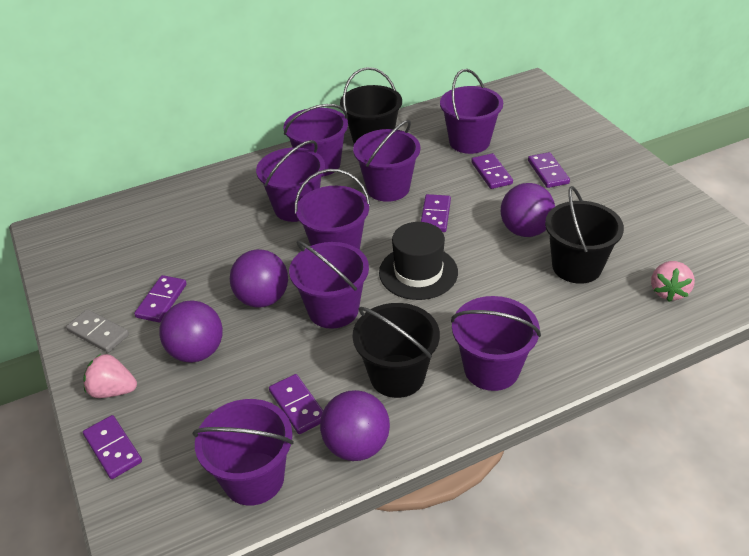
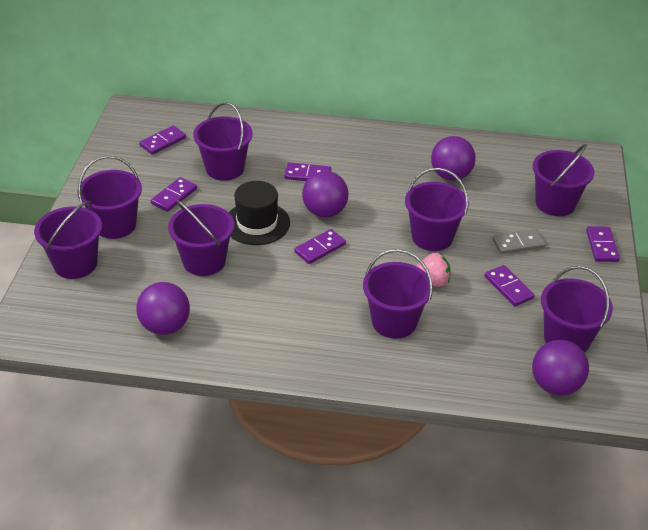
black bucket: [340,67,402,144] [353,303,440,398] [545,186,624,284] = 3 -> none = 0
pink strawberry: [83,354,137,398] [651,261,695,302] = 2 -> [416,253,450,287] = 1

